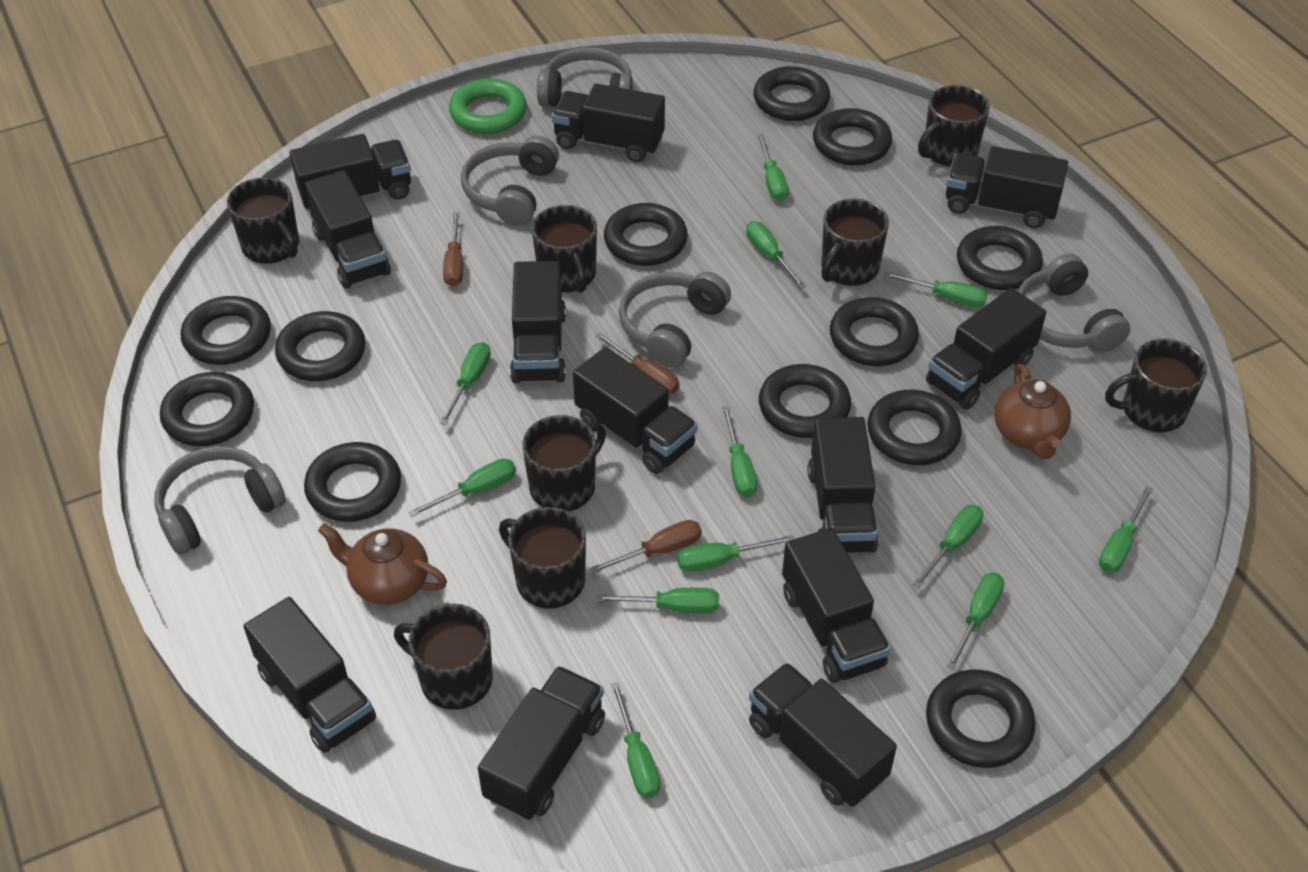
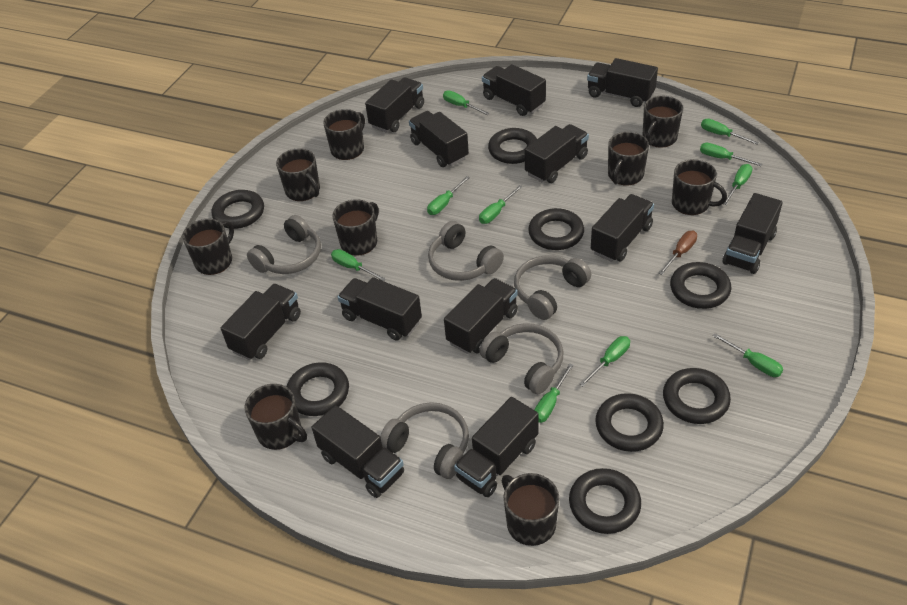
black mug: [227,177,299,264] [394,604,493,710] [499,507,586,608] [522,415,606,512] [532,205,597,293] [821,199,889,286] [918,85,990,167] [1105,339,1207,432] = 8 -> [182,219,234,275] [245,384,307,450] [276,148,320,201] [323,109,365,160] [332,199,379,256] [502,473,559,546] [608,132,649,185] [643,96,683,148] [672,159,727,215] = 9
black ring: [160,372,254,446] [181,296,271,365] [275,311,366,381] [304,442,401,522] [604,203,688,266] [753,66,830,121] [759,364,851,438] [813,108,892,166] [830,297,919,366] [867,390,962,465] [926,670,1035,768] [957,226,1043,290] = 12 -> [212,190,264,229] [287,362,349,416] [488,128,537,164] [528,208,584,250] [569,468,641,534] [595,393,664,452] [663,368,731,424] [670,262,731,309] = 8
brown screwdriver: [443,212,463,286] [590,520,702,574] [595,333,679,394] = 3 -> [658,231,697,275] = 1
brown teapot: [318,523,447,605] [994,364,1071,459] = 2 -> none = 0
green ring: [449,78,527,134] = 1 -> none = 0
green screwdriver: [409,458,516,517] [439,342,491,425] [596,588,719,613] [611,682,660,798] [677,535,794,572] [722,406,757,497] [746,221,806,289] [757,134,788,201] [884,271,988,308] [912,505,984,588] [947,573,1004,670] [1099,486,1153,573] = 12 -> [331,249,386,281] [427,176,470,215] [443,90,490,115] [479,185,523,224] [534,363,574,423] [580,336,630,386] [700,143,762,166] [701,119,759,145] [712,333,783,377] [724,164,753,205] = 10

